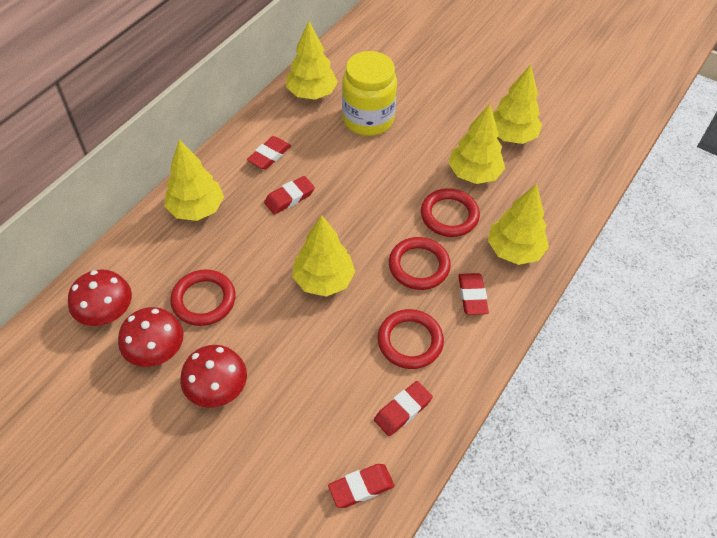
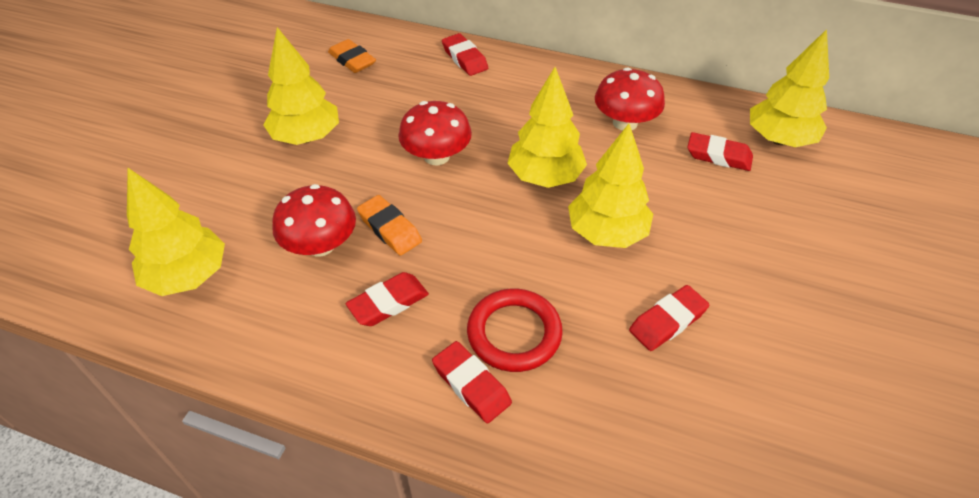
orange eraser: none = 0 -> [328,39,376,73] [357,195,422,256] = 2
red ring: [170,269,236,326] [378,309,444,369] [389,237,451,290] [421,188,480,237] = 4 -> [467,289,563,372] = 1
yellow jar: [342,51,397,136] = 1 -> none = 0
yellow tree: [164,140,224,221] [286,21,338,100] [292,215,355,297] [448,104,505,184] [488,184,549,265] [493,64,542,144] = 6 -> [127,168,225,296] [263,27,339,145] [507,67,587,188] [568,124,653,248] [750,29,829,147] = 5

